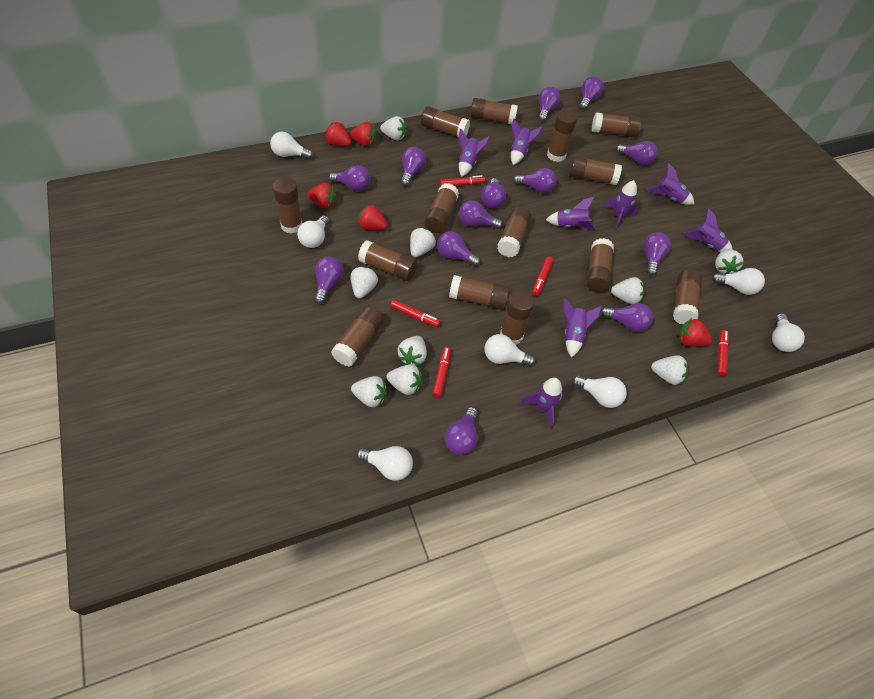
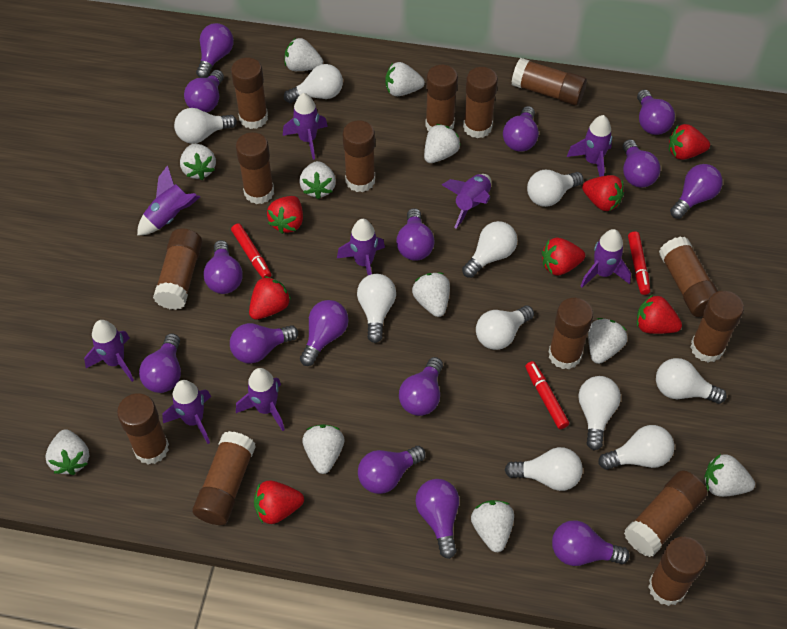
purple light bulb: [314,256,344,304] [329,165,370,191] [401,147,426,186] [437,231,481,266] [445,407,478,455] [459,200,503,229] [481,178,506,208] [513,168,557,193] [538,87,561,122] [580,76,604,110] [600,303,653,332] [616,141,658,165] [643,232,671,276] = 13 -> [139,333,181,393] [184,70,224,113] [196,23,234,78] [203,240,243,294] [230,323,298,364] [300,300,349,366] [358,446,426,494] [396,208,434,261] [399,357,443,416] [415,479,459,559] [503,106,539,152] [552,520,630,566] [623,139,660,187] [637,90,675,135] [670,164,723,219] = 15
purple rocket: [458,129,490,177] [511,118,543,165] [521,378,562,429] [546,197,597,230] [563,298,602,358] [604,180,638,229] [646,163,694,205] [683,208,732,252] = 8 -> [84,320,134,382] [137,165,200,236] [162,380,211,444] [236,368,285,431] [283,93,328,160] [337,219,385,275] [442,174,491,229] [567,115,612,177] [581,229,631,287] = 9
red marker: [390,299,441,327] [432,347,451,398] [440,175,485,186] [532,256,553,296] [717,330,729,376] = 5 -> [231,224,272,278] [525,361,569,429] [628,231,650,295] = 3
red strawberry: [307,183,336,209] [325,122,351,146] [350,122,377,146] [358,204,388,230] [678,318,713,347] = 5 -> [249,276,291,320] [254,481,304,524] [267,196,303,234] [542,238,585,276] [582,175,624,211] [637,295,682,334] [669,124,710,160] = 7
white light bulb: [270,132,314,159] [297,215,329,248] [356,446,413,481] [485,334,535,366] [572,375,627,408] [712,268,765,295] [772,313,805,352] = 7 -> [174,108,237,144] [284,64,343,103] [357,274,396,343] [462,221,517,278] [476,305,534,350] [505,447,583,491] [527,170,584,207] [578,376,621,450] [598,425,674,470] [656,358,727,404] = 10
white strawberry: [351,266,378,298] [351,376,387,407] [380,116,407,140] [387,364,422,395] [398,336,427,366] [410,228,436,257] [611,277,645,304] [651,355,688,385] [715,249,744,274] = 9 -> [45,429,89,475] [180,144,216,180] [284,38,323,71] [299,161,336,199] [302,424,344,474] [385,62,425,96] [412,273,450,317] [424,124,460,163] [471,500,514,552] [588,318,627,364] [704,454,755,497] = 11

